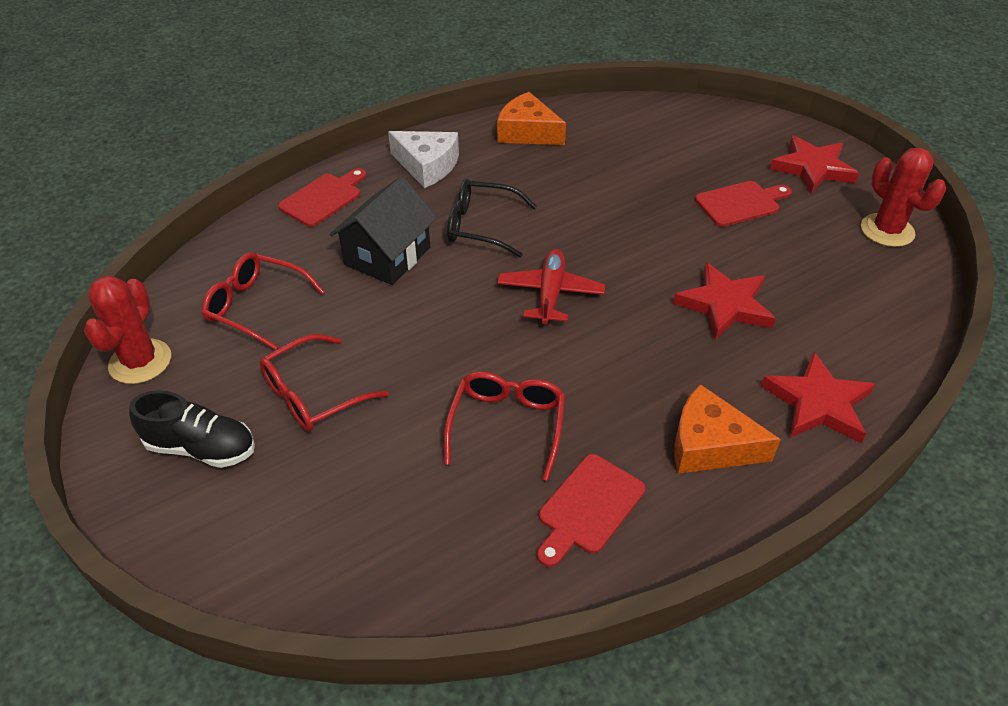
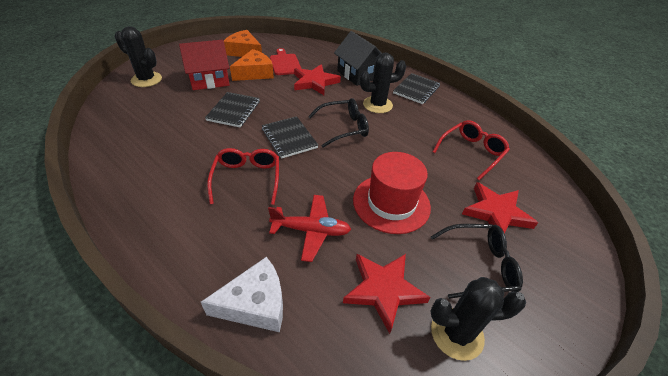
black cactus: none = 0 -> [115,26,162,87] [360,53,406,113] [430,277,526,361] = 3
black glasses: [447,179,537,258] = 1 -> [308,98,369,148] [431,224,523,299] = 2
black notebook: none = 0 -> [205,92,260,127] [262,116,318,159] [393,73,440,104] = 3
black shoe: [129,390,255,468] = 1 -> none = 0
red cactus: [84,275,171,384] [861,148,946,247] = 2 -> none = 0
red cutting board: [278,168,367,227] [537,454,646,567] [695,181,792,227] = 3 -> [270,48,302,75] = 1
red glasses: [202,252,325,350] [259,334,389,432] [444,371,565,481] = 3 -> [207,148,279,205] [433,120,510,180] = 2
red hat: none = 0 -> [353,152,431,234] = 1
red house: none = 0 -> [179,40,230,90] = 1

